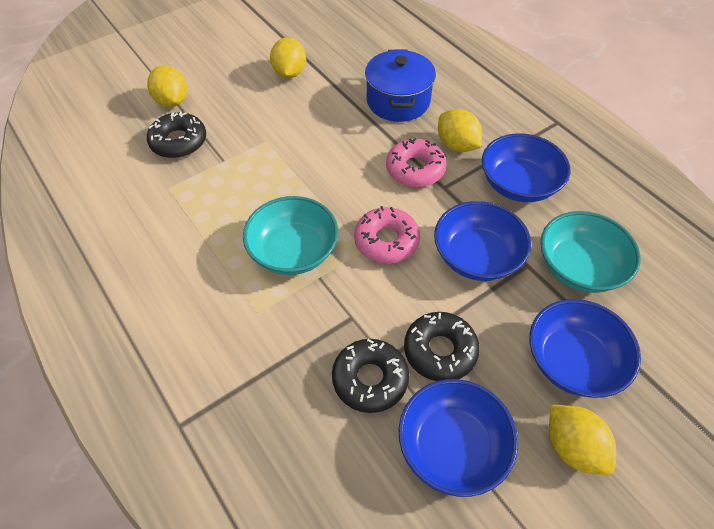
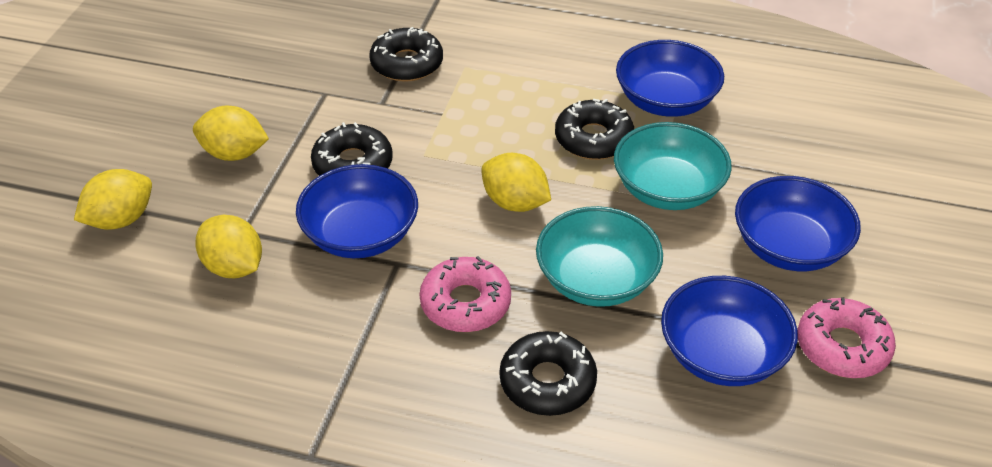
black donut: [147,112,206,158] [332,339,409,413] [404,312,480,381] = 3 -> [311,122,393,176] [369,27,443,81] [499,331,597,416] [555,99,634,160] = 4
blue pot: [365,49,436,122] = 1 -> none = 0

